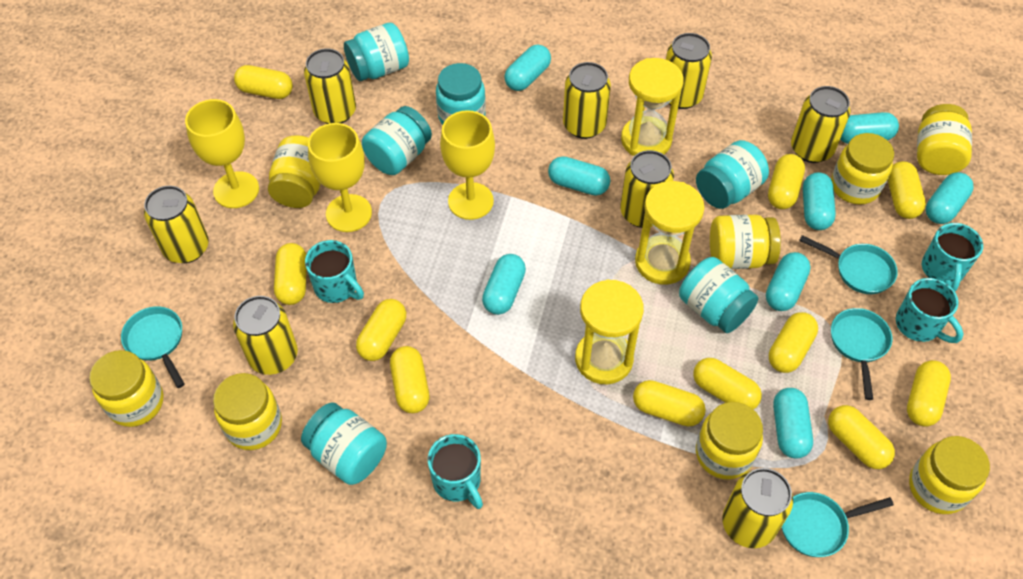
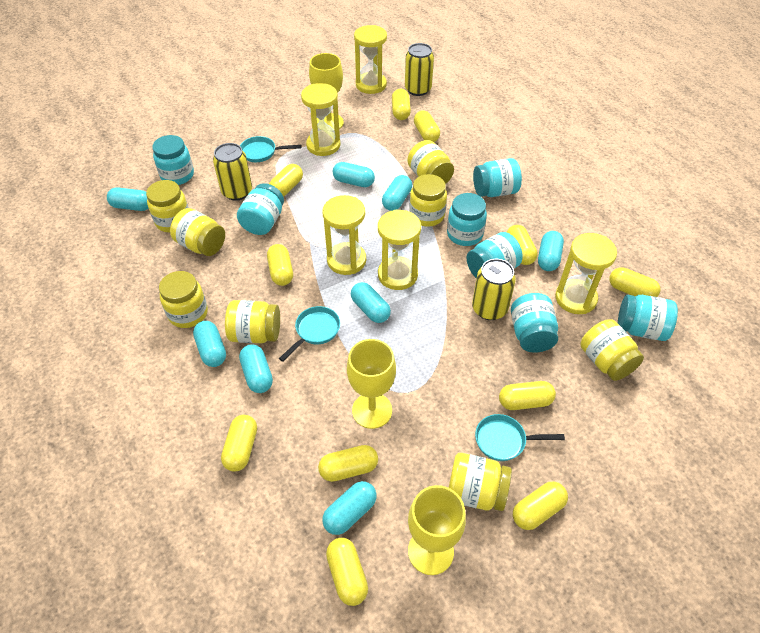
turquoise jar: [301,403,387,485] [344,23,409,81] [362,106,432,175] [436,63,486,125] [679,257,758,333] [696,140,769,209] = 6 -> [152,135,194,185] [237,183,284,235] [447,193,487,246] [467,232,523,279] [473,158,522,197] [511,293,558,353] [618,295,678,341] = 7
turquoise mug: [305,240,364,303] [428,434,483,509] [896,278,963,343] [922,223,983,291] = 4 -> none = 0
turquoise pan: [121,306,184,388] [782,492,894,557] [799,235,898,294] [831,308,892,400] = 4 -> [240,136,302,162] [279,306,340,362] [475,414,565,461] = 3
yellow can: [144,186,209,263] [233,296,298,375] [304,49,356,124] [563,62,611,139] [621,150,674,228] [666,33,712,109] [722,468,793,548] [791,86,850,163] = 8 -> [213,143,252,201] [405,43,434,96] [472,259,516,320] = 3
yellow hourglass: [575,279,644,384] [621,58,684,156] [635,181,705,285] = 3 -> [301,83,340,156] [322,195,366,275] [354,25,387,94] [378,210,421,290] [555,233,617,314] = 5

